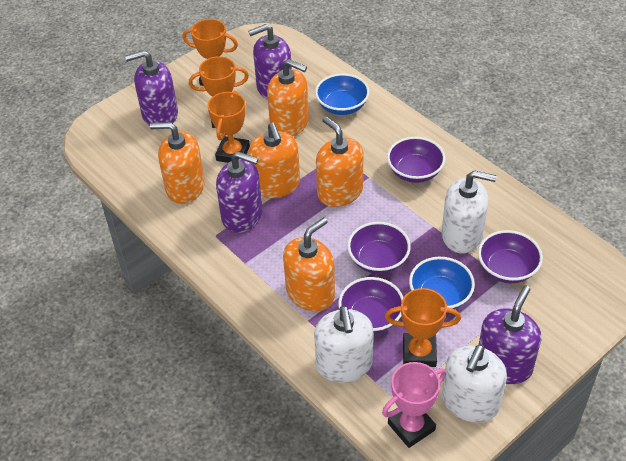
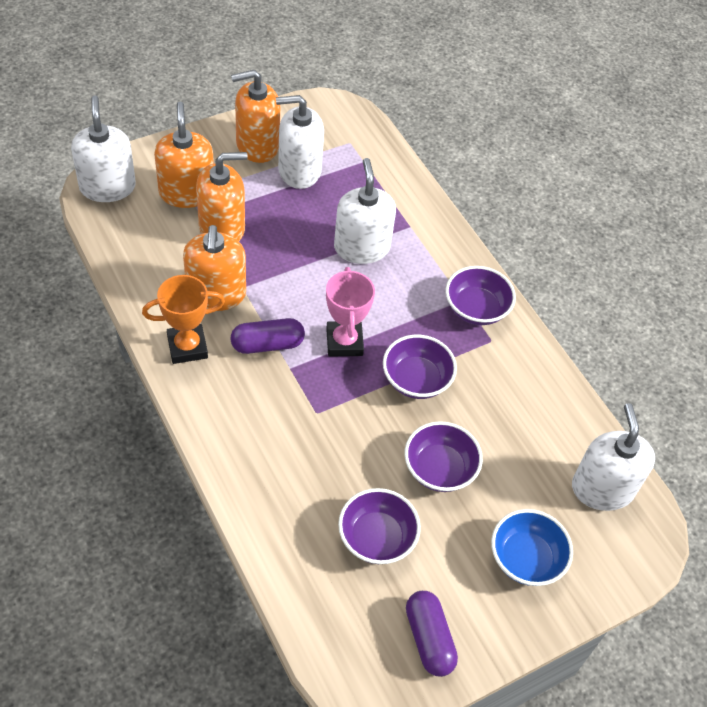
blue bowl: [315,73,369,115] [409,257,475,309] = 2 -> [491,509,573,586] = 1
orange soap dispenser: [150,122,205,204] [248,122,300,198] [267,59,309,137] [283,217,335,311] [316,117,363,207] = 5 -> [154,102,214,208] [183,225,246,311] [196,152,248,241] [231,70,280,163] = 4
orange trophy: [182,19,238,86] [189,56,249,128] [208,91,250,163] [385,288,461,367] = 4 -> [142,275,225,364] = 1
purple capsule: none = 0 -> [231,318,305,354] [406,591,458,677] = 2
purple soap dispenser: [125,50,178,126] [216,151,263,233] [248,24,292,100] [479,285,541,384] = 4 -> none = 0
white soap dispenser: [314,306,373,383] [442,170,497,253] [442,344,507,423] = 3 -> [71,95,136,202] [276,95,324,189] [334,158,396,264] [572,403,655,511] = 4

